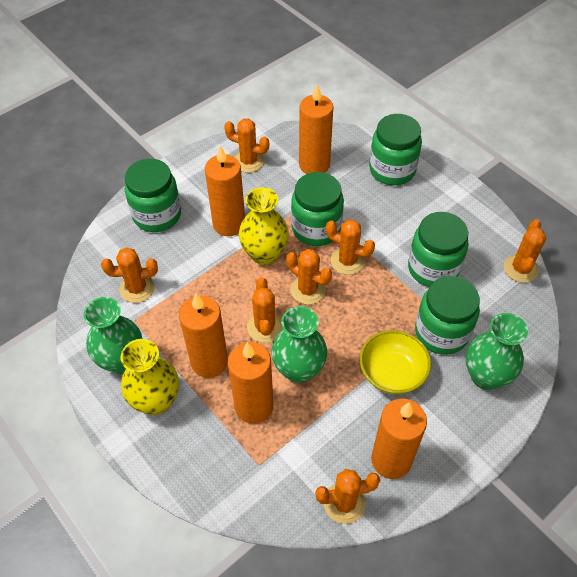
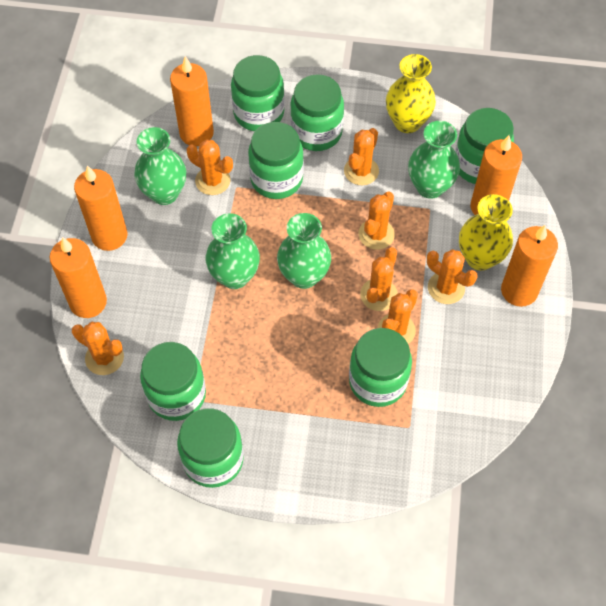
green jar: [125,159,181,232] [291,172,344,246] [369,114,422,185] [408,212,468,287] [415,276,480,355] = 5 -> [140,342,206,421] [177,408,244,488] [231,55,285,131] [248,122,304,199] [290,74,344,151] [349,328,412,407] [455,108,514,184] = 7
green vase: [84,297,142,374] [271,306,327,383] [466,313,528,390] = 3 -> [134,127,186,205] [205,213,260,289] [277,213,331,289] [408,121,460,199] = 4
yellow bowl: [360,330,431,394] = 1 -> none = 0

